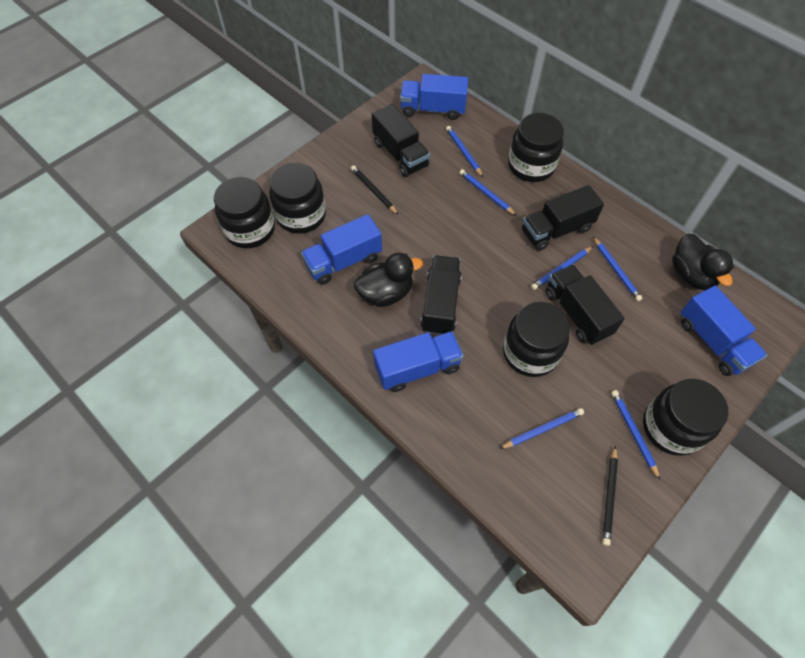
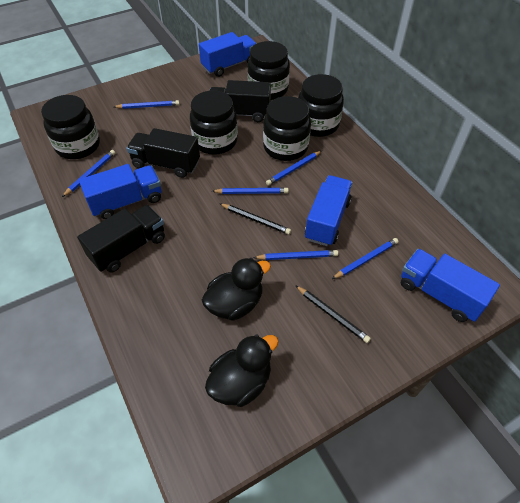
black truck: [372,104,430,177] [421,256,462,335] [522,185,604,251] [545,264,625,345] = 4 -> [77,205,165,273] [126,128,200,178] [210,80,271,122] = 3

